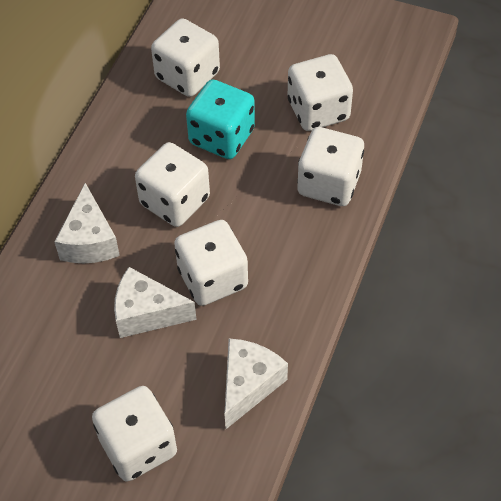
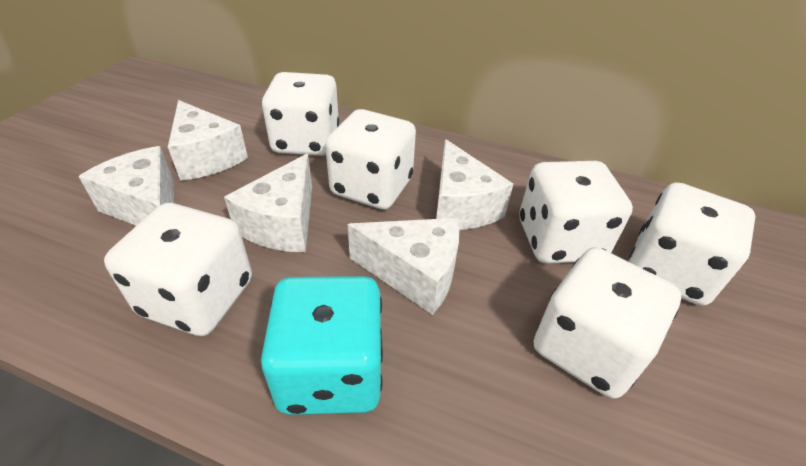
white cheese: [54,183,120,263] [114,267,197,338] [224,339,288,429] = 3 -> [78,146,174,226] [168,100,248,181] [224,154,312,252] [348,218,459,315] [436,139,513,230] = 5

